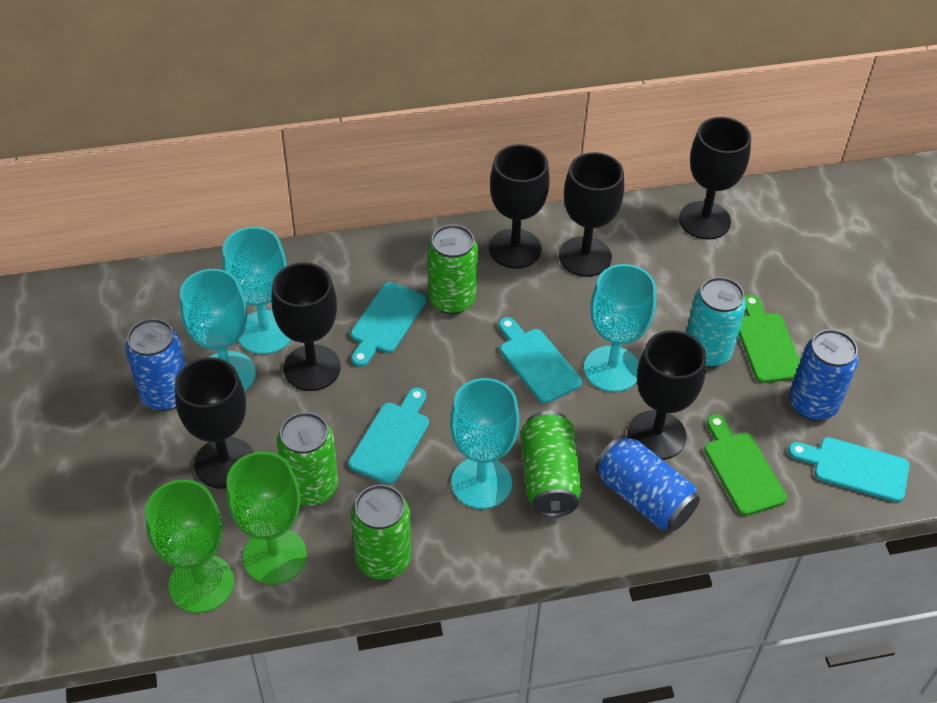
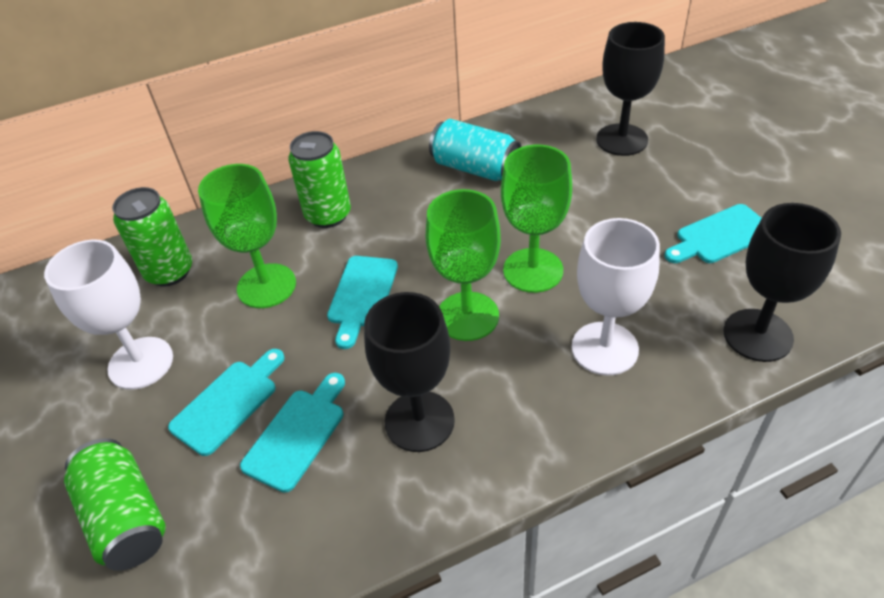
black goblet: [175,357,254,489] [272,262,341,391] [489,144,549,269] [559,152,624,277] [627,330,706,460] [679,117,751,240] = 6 -> [364,292,455,452] [596,22,665,156] [723,203,841,362] = 3
blue can: [125,319,186,411] [595,435,700,531] [789,329,859,421] = 3 -> none = 0
green can: [277,412,338,506] [351,485,411,579] [428,224,478,314] [521,411,582,517] = 4 -> [64,438,166,571] [112,187,192,287] [288,131,351,228] = 3
green cutting board: [704,414,787,516] [739,295,800,383] = 2 -> none = 0
green goblet: [145,480,234,613] [226,452,307,585] = 2 -> [198,164,296,308] [426,189,501,341] [501,145,572,293] = 3
turquoise goblet: [180,269,256,392] [222,227,291,354] [450,378,519,509] [584,264,656,392] = 4 -> none = 0
white goblet: none = 0 -> [44,240,173,390] [572,218,660,376] = 2

